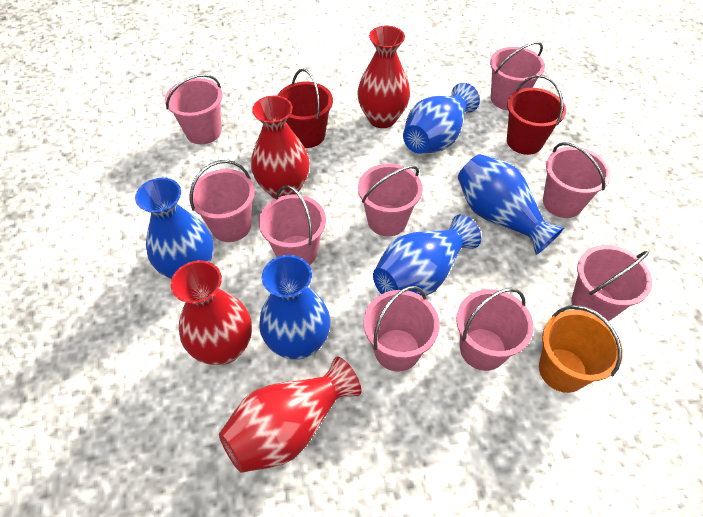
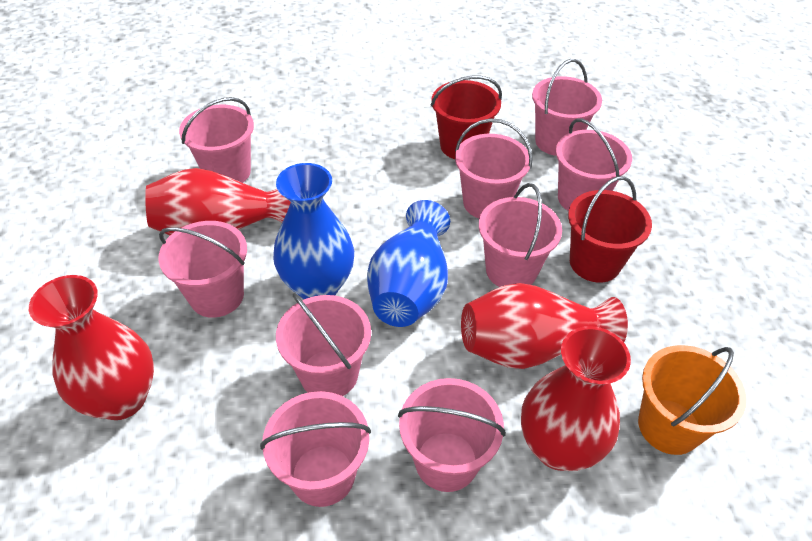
blue vase: [135,178,214,279] [259,255,330,359] [373,214,481,296] [403,83,480,154] [458,154,564,255] = 5 -> [273,163,354,299] [367,200,450,327] = 2

